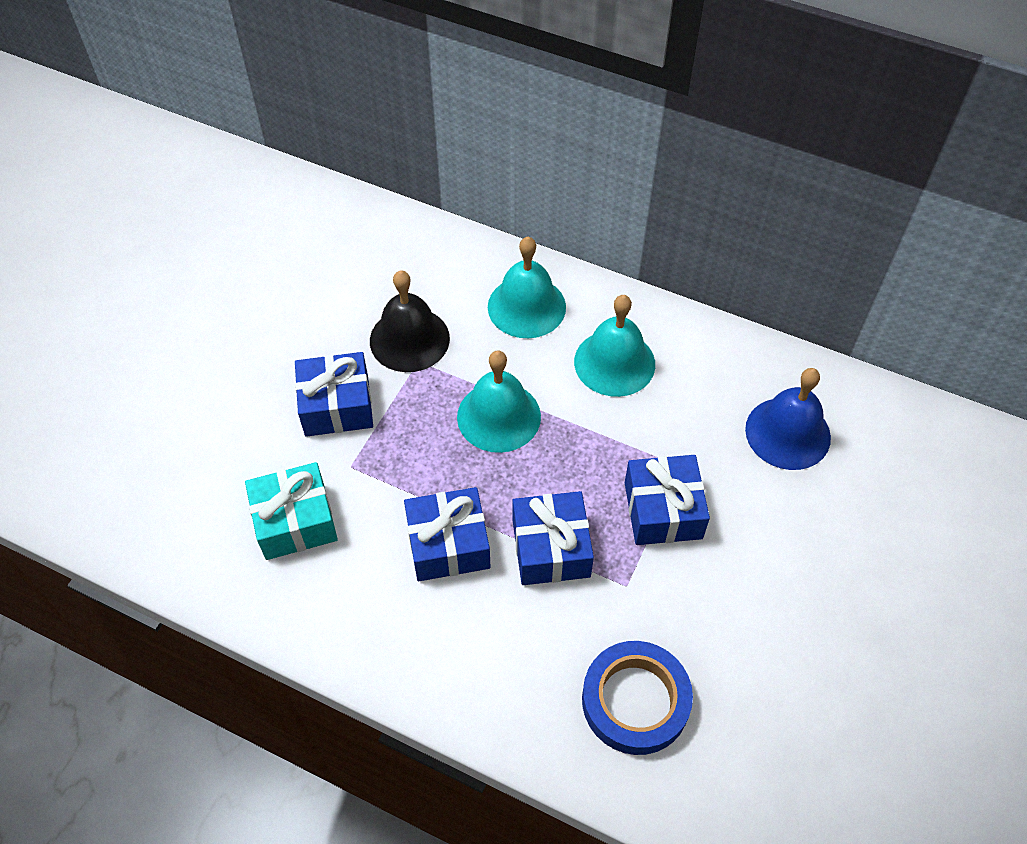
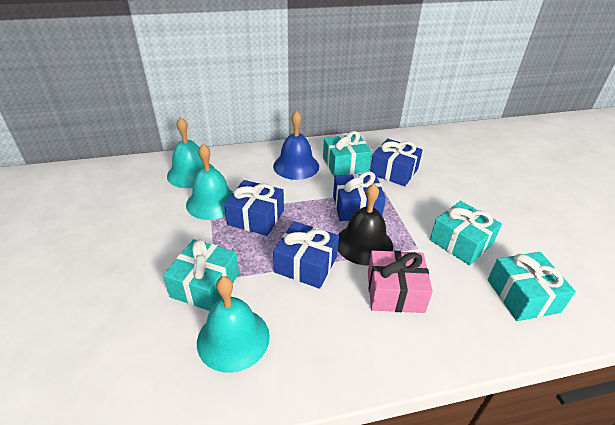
blue tape: [582,641,693,755] = 1 -> none = 0
pink gift: none = 0 -> [368,250,433,313] = 1
turquoise gift: [245,462,338,560] = 1 -> [163,239,239,311] [323,131,372,177] [430,201,502,265] [487,252,576,321] = 4

